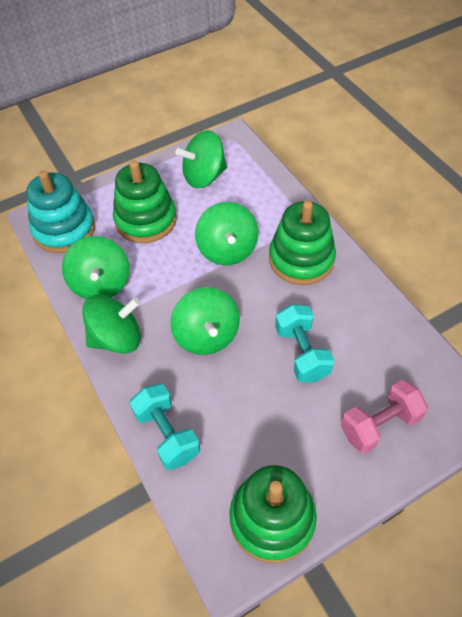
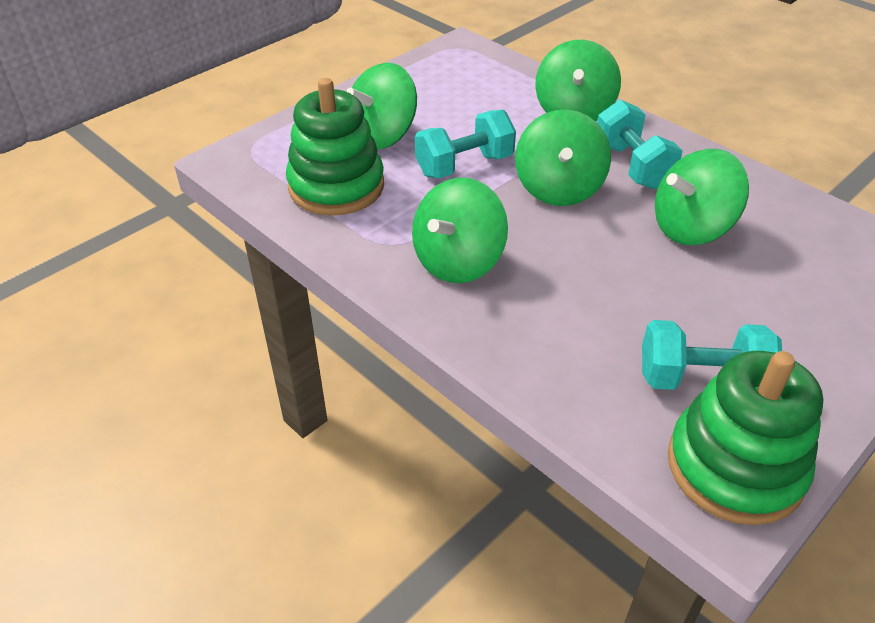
green stacking toy: [113,161,177,243] [229,465,317,563] [269,201,336,285] = 3 -> [286,78,384,216] [668,351,823,525] = 2
pink dumbbell: [341,380,428,454] = 1 -> none = 0
turquoise dumbbell: [129,384,200,470] [275,304,335,382] = 2 -> [415,110,516,178] [597,100,683,189] [642,320,782,390] = 3
turquoise stacking toy: [26,171,95,253] = 1 -> none = 0

